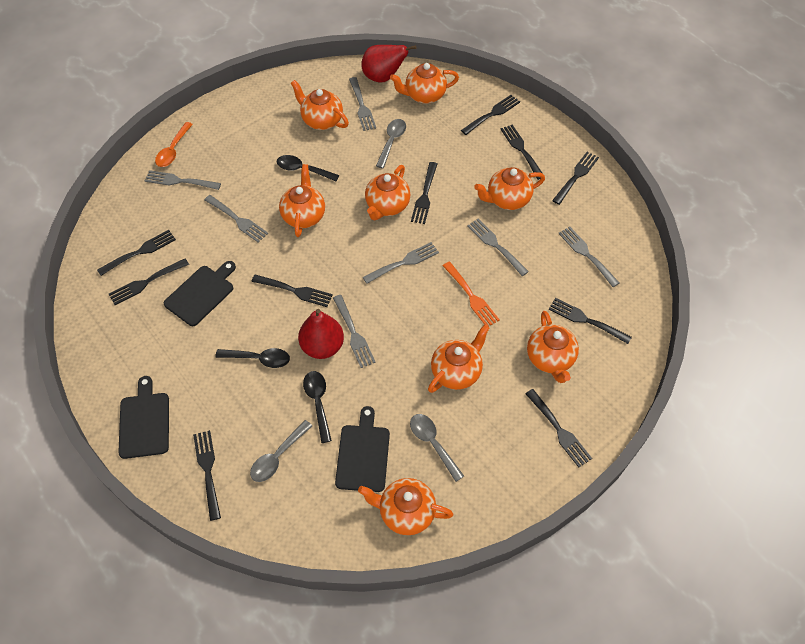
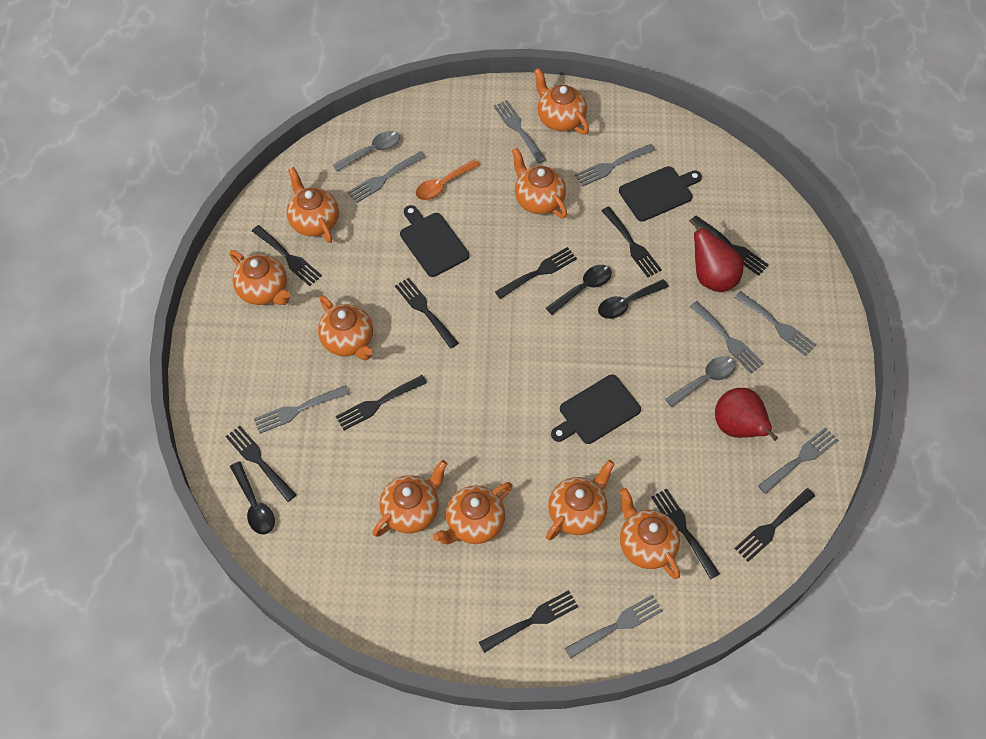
grey fork: [145,170,221,190] [204,195,268,242] [333,295,376,368] [349,77,376,131] [363,242,439,284] [467,219,529,276] [558,227,619,287] = 7 -> [254,386,349,434] [348,151,426,203] [494,100,546,164] [565,595,663,658] [575,144,656,186] [690,301,764,373] [734,291,816,356] [758,427,838,494] = 8
grey spoon: [250,420,312,482] [376,119,406,168] [410,414,464,482] = 3 -> [333,131,400,171] [665,356,736,407] = 2
orange fork: [443,261,500,327] = 1 -> none = 0
orange teapot: [279,164,325,237] [291,80,349,130] [358,478,453,535] [365,165,410,220] [390,63,459,104] [428,325,489,393] [474,167,545,210] [527,311,579,383] = 8 -> [230,250,290,305] [286,167,339,243] [318,296,373,360] [373,460,447,537] [433,482,513,544] [512,148,567,218] [534,68,589,135] [546,460,615,540] [620,488,680,579] = 9

